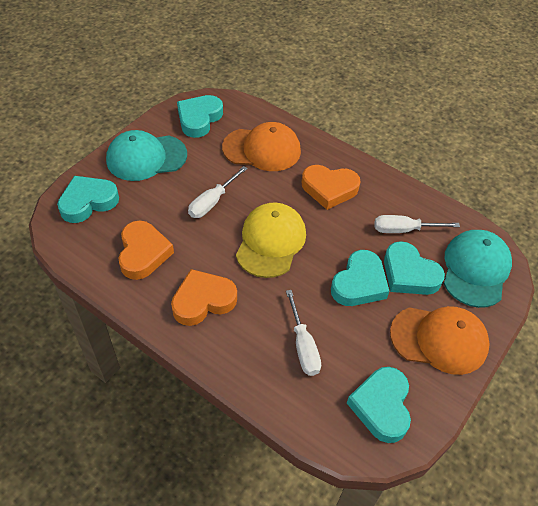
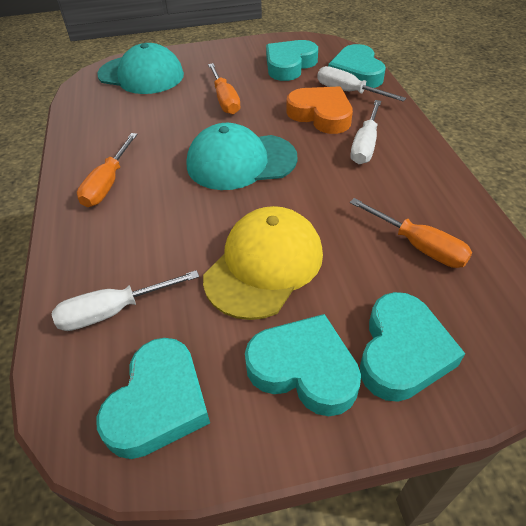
orange cap: [222,122,301,171] [390,306,490,375] = 2 -> none = 0
orange heart: [118,220,174,280] [171,269,237,326] [302,165,361,210] = 3 -> [286,86,353,134] = 1
orange screwdriver: none = 0 -> [77,133,138,207] [208,63,241,115] [350,198,472,268] = 3

